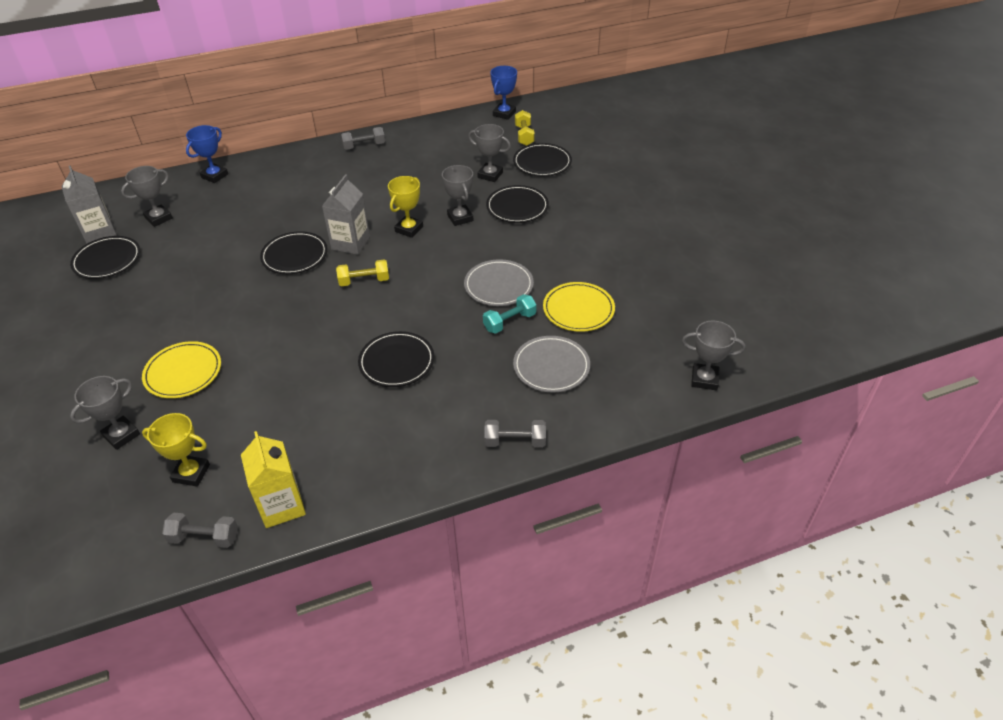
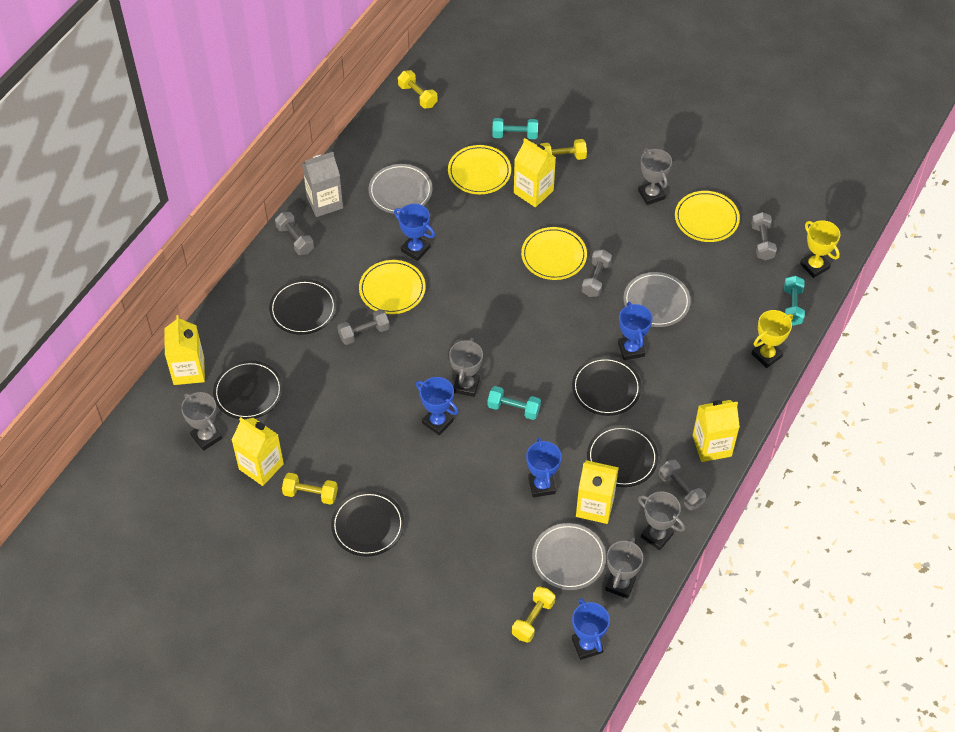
blue trophy: [186,125,228,183] [490,66,517,120] = 2 -> [394,204,435,261] [416,377,459,435] [526,437,562,497] [572,598,610,660] [618,302,653,360] = 5
grey carton: [61,166,117,244] [322,175,370,255] = 2 -> [302,152,343,217] = 1
grey dumbbell: [162,513,238,548] [341,127,385,150] [484,420,546,447] = 3 -> [275,212,314,255] [337,309,390,345] [582,249,612,297] [659,459,706,510] [751,212,777,260] = 5
grey plate: [464,259,534,306] [513,336,590,393] = 2 -> [368,164,433,214] [532,523,606,590] [623,272,691,327] = 3
turquoise dumbbell: [483,294,537,334] = 1 -> [487,386,541,420] [492,118,538,139] [784,276,805,326] = 3
yellow carton: [241,431,306,528] = 1 -> [164,315,205,385] [232,417,284,486] [514,138,556,207] [576,460,619,524] [693,400,740,462] = 5
yellow dumbbell: [336,260,389,286] [515,110,535,146] = 2 -> [282,473,338,505] [398,70,438,108] [512,586,555,643] [540,139,587,160] = 4
yellow plate: [142,341,221,398] [543,282,615,332] = 2 -> [359,260,426,314] [448,145,511,194] [521,227,587,280] [675,191,740,242] = 4

